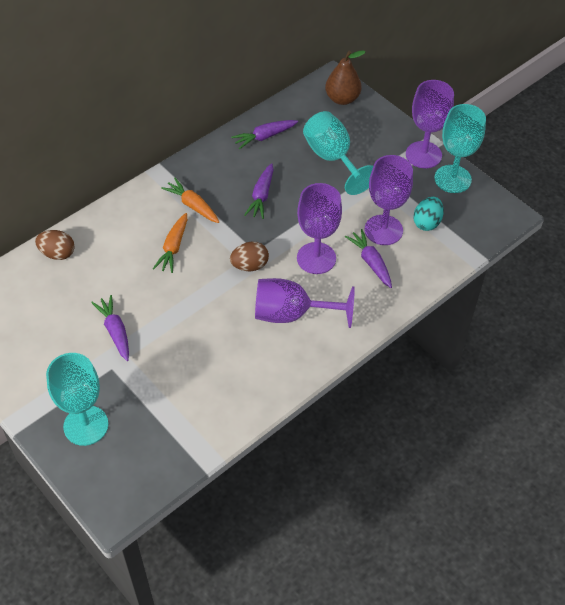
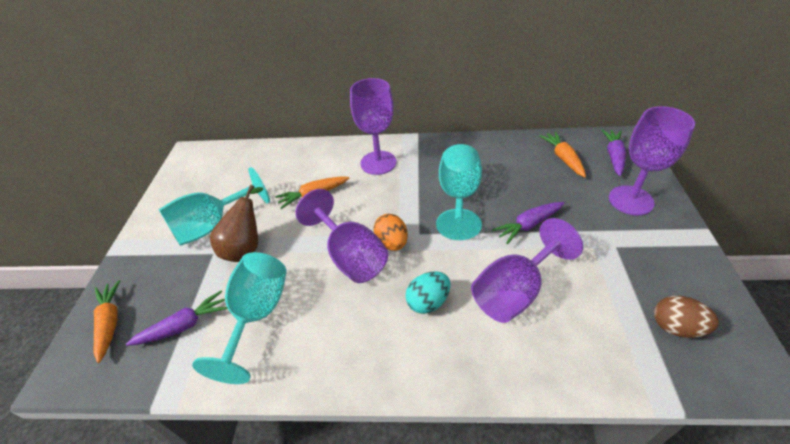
brown egg: [35,230,74,260] [230,242,269,271] = 2 -> [654,296,719,338] = 1
orange carrot: [153,213,187,273] [161,178,219,223] = 2 -> [94,280,120,363] [275,176,349,209] [539,131,586,177] = 3
orange egg: none = 0 -> [373,214,408,251] = 1
purple carrot: [91,295,129,361] [231,120,298,149] [244,163,273,219] [345,229,392,288] = 4 -> [126,291,228,346] [492,202,564,244] [602,129,626,176] = 3

